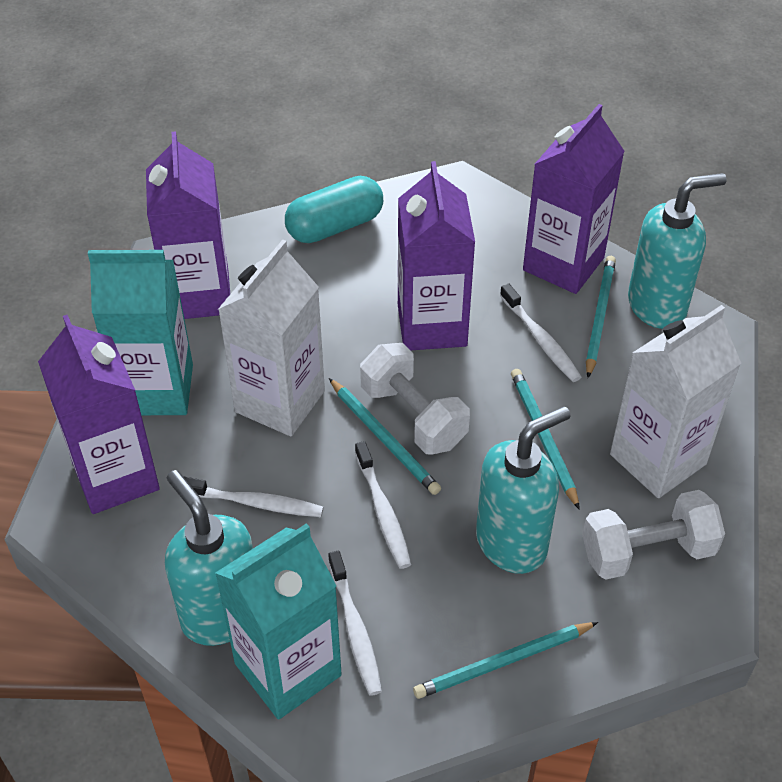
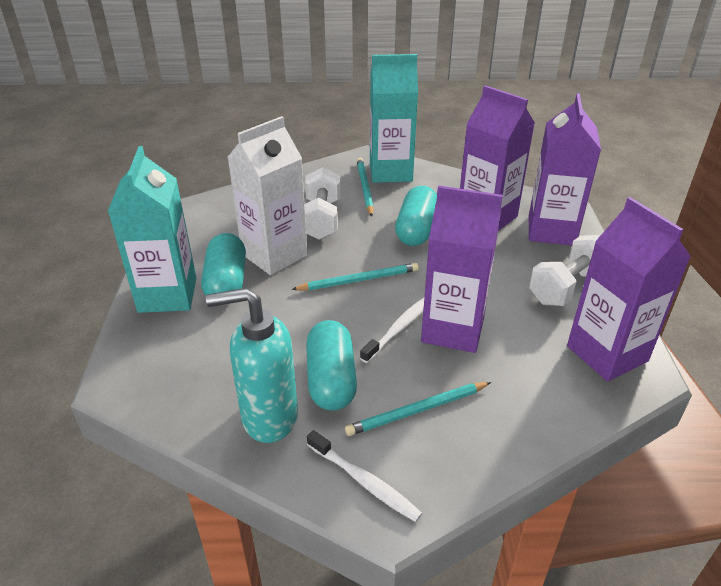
turquoise capsule: [285,176,383,243] = 1 -> [201,233,246,295] [306,320,357,411] [395,186,437,246] = 3
turquoise pencil: [329,378,441,495] [413,622,598,699] [511,369,580,510] [586,256,616,378] = 4 -> [291,263,419,291] [345,382,491,436] [357,158,374,216] = 3
turquoise soap dispenser: [165,470,253,646] [476,406,571,574] [628,173,727,329] = 3 -> [206,288,298,443] = 1
white carton: [218,239,325,436] [610,305,741,498] = 2 -> [227,116,308,275] = 1
white toothbrush: [183,476,324,517] [328,551,382,696] [355,441,411,569] [500,283,581,382] = 4 -> [307,430,423,522] [360,298,424,363] = 2

